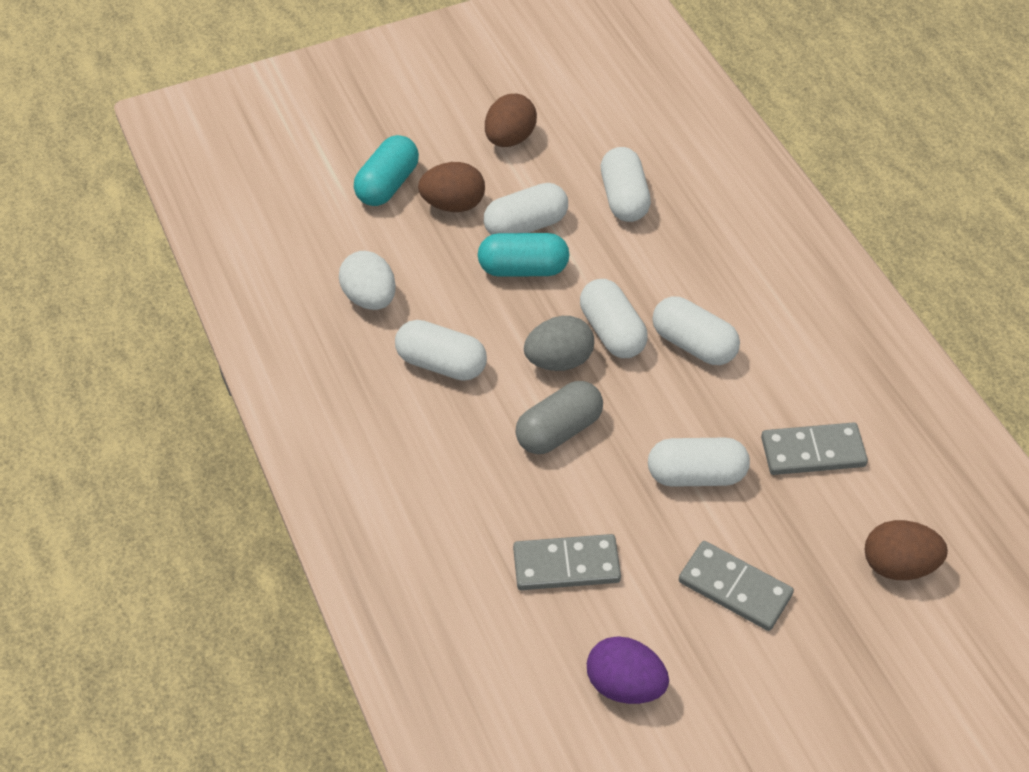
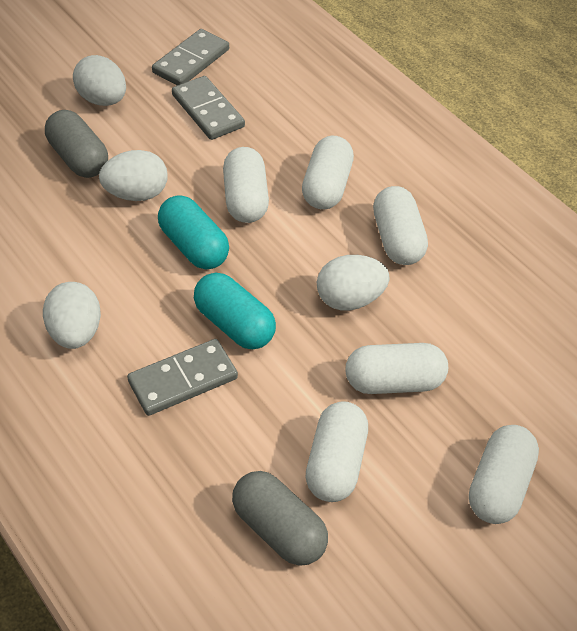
brown egg: [418,162,485,212] [485,94,537,147] [865,520,948,580] = 3 -> none = 0
grey capsule: [515,381,603,454] = 1 -> [45,110,108,178] [232,471,328,566] = 2
grey egg: [524,316,594,371] = 1 -> none = 0
purple egg: [587,636,669,704] = 1 -> none = 0
white egg: [339,251,396,310] = 1 -> [43,282,101,349] [73,55,126,106] [99,150,168,201] [317,255,390,311] = 4

